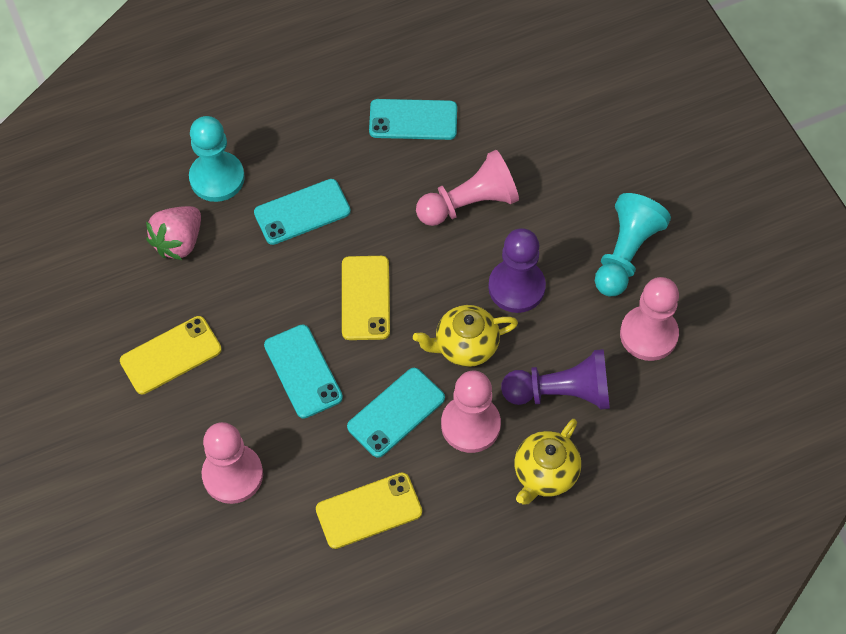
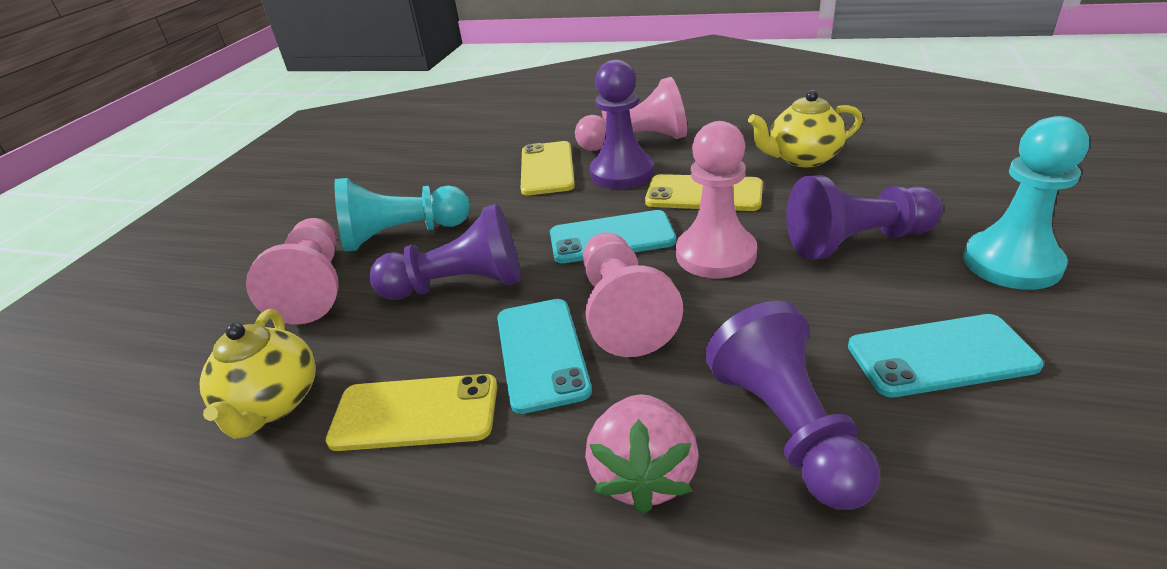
purple pawn: [488,228,546,313] [501,349,610,410] = 2 -> [369,204,521,300] [590,59,654,189] [705,301,880,510] [786,175,943,260] = 4
turquoise phone: [254,179,351,245] [264,325,343,419] [347,368,445,458] [369,99,457,140] = 4 -> [497,299,592,414] [550,210,676,263] [848,314,1044,397] = 3

